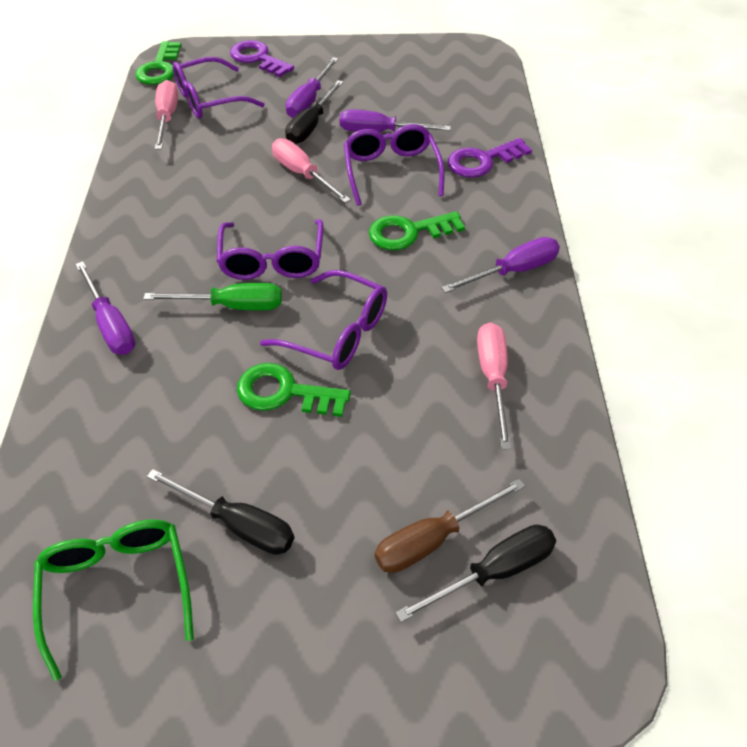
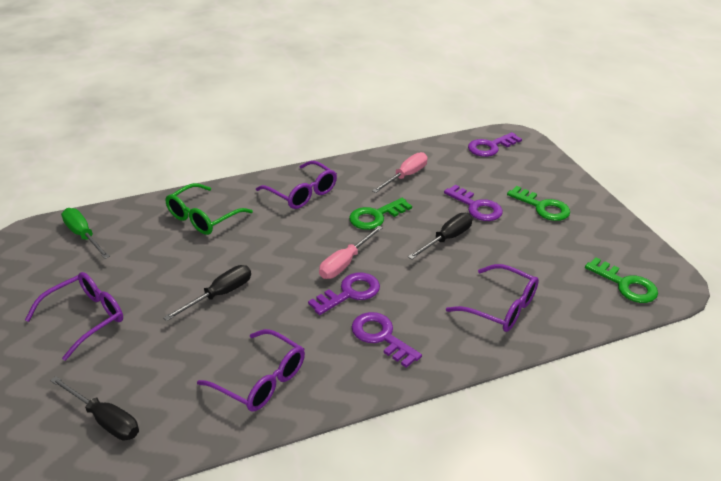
brown screwdriver: [375,479,525,573] = 1 -> none = 0
pink screwdriver: [155,80,178,150] [272,138,351,203] [477,322,511,449] = 3 -> [319,225,383,279] [372,152,428,193] = 2
purple key: [230,40,294,77] [448,138,532,178] = 2 -> [308,273,380,315] [352,312,422,368] [444,184,503,221] [468,132,522,157] = 4
purple screwdriver: [75,261,135,355] [286,57,338,118] [339,109,451,132] [441,237,560,293] = 4 -> none = 0

